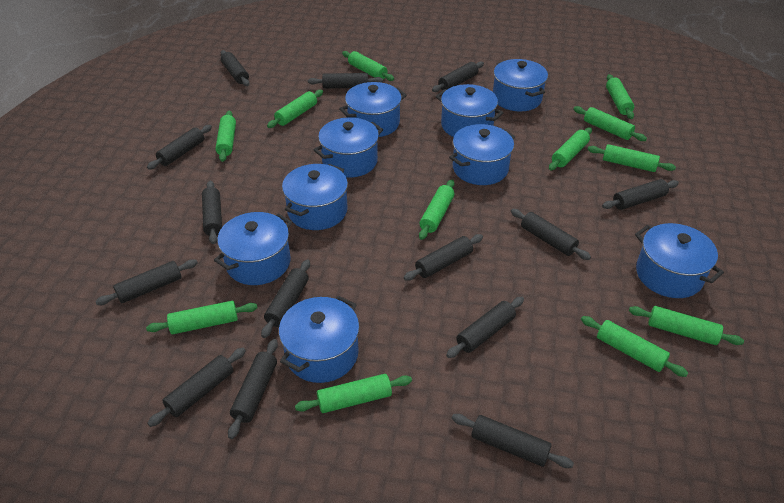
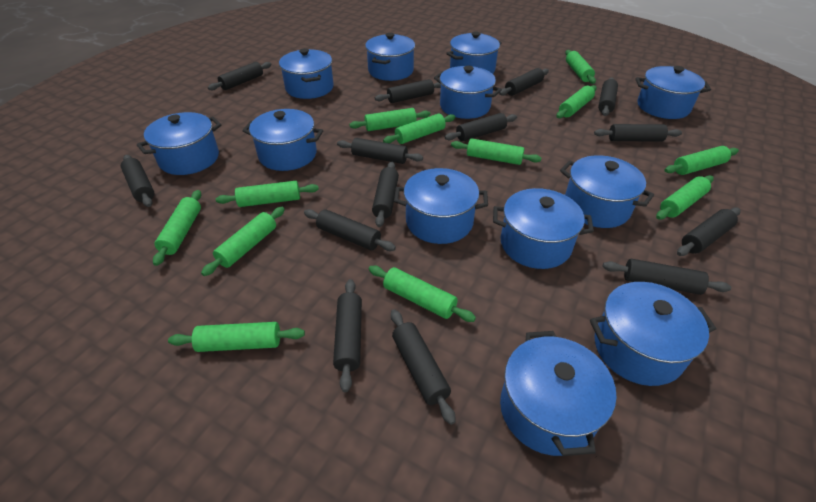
blue pot: [214,212,292,285] [279,296,360,383] [282,164,348,230] [314,117,383,178] [339,82,407,137] [436,84,504,137] [449,124,515,185] [493,59,548,111] [635,223,724,298] = 9 -> [137,112,221,175] [243,109,323,171] [279,48,334,99] [365,33,415,81] [394,168,488,244] [434,66,502,119] [446,32,502,74] [493,188,594,269] [500,331,616,456] [560,155,654,228] [590,282,716,386] [635,66,711,119] = 12

